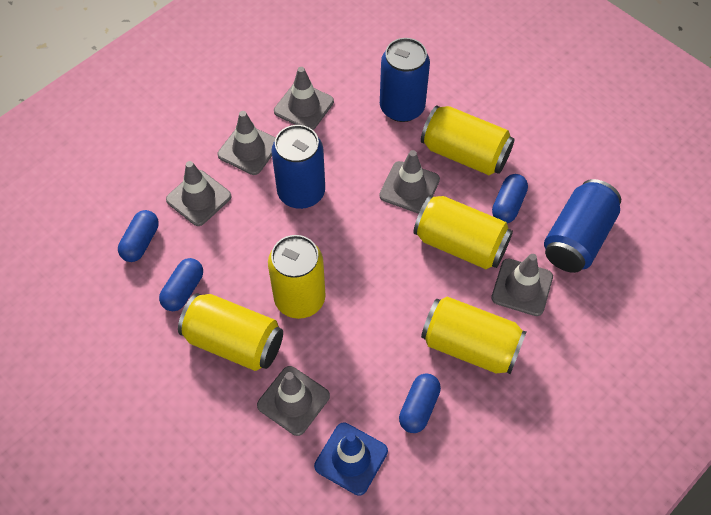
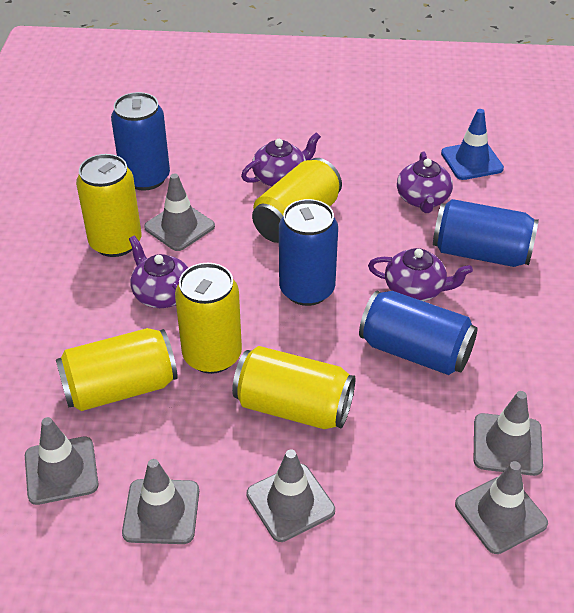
blue can: [271,125,325,209] [380,38,430,122] [544,179,621,273] = 3 -> [111,92,170,191] [279,199,338,306] [359,291,478,375] [433,199,539,267] = 4
blue capsule: [118,210,159,262] [159,258,203,311] [399,373,441,433] [492,174,528,223] = 4 -> none = 0
purple teapot: none = 0 -> [129,236,188,308] [241,132,321,186] [368,248,473,301] [397,151,453,213] = 4

